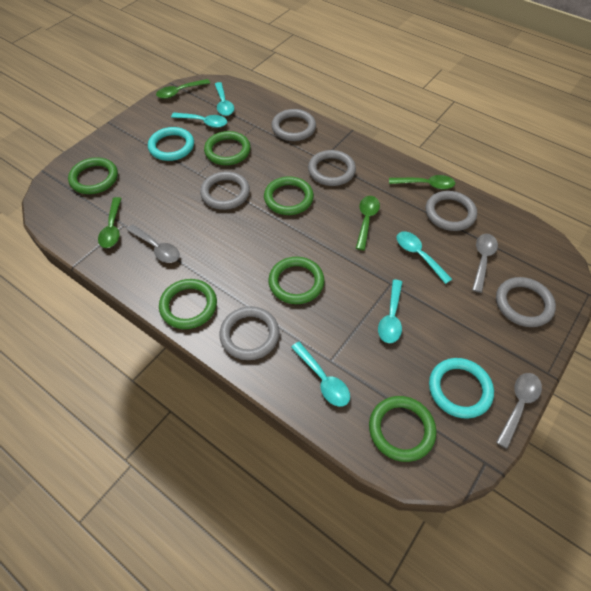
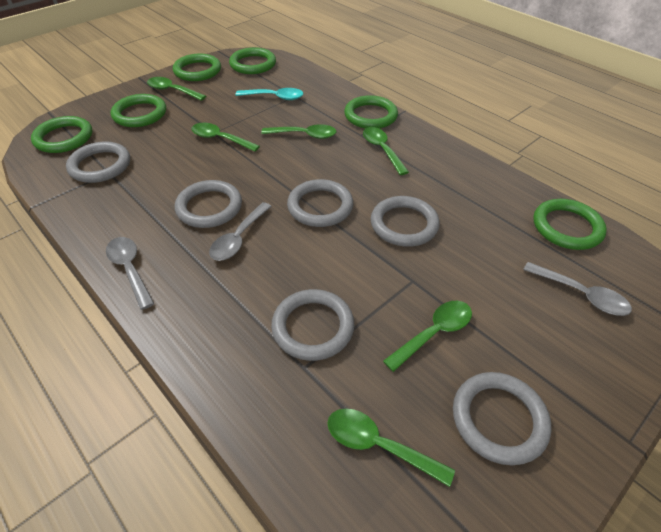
green spoon: [98,197,122,248] [156,79,210,99] [356,196,380,250] [389,175,455,189] = 4 -> [147,77,206,101] [191,123,260,152] [261,124,337,139] [327,408,455,487] [363,127,409,175] [383,301,472,372] = 6
turquoise ring: [148,127,194,161] [429,358,494,419] = 2 -> none = 0
turquoise spoon: [171,113,227,128] [215,82,234,116] [291,342,350,407] [378,280,402,343] [397,231,452,284] = 5 -> [236,88,303,100] = 1

